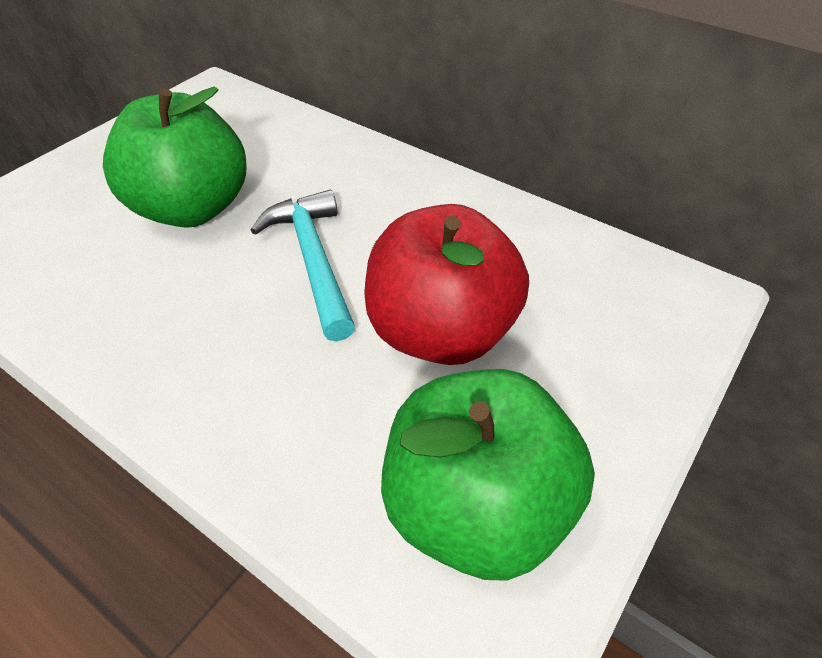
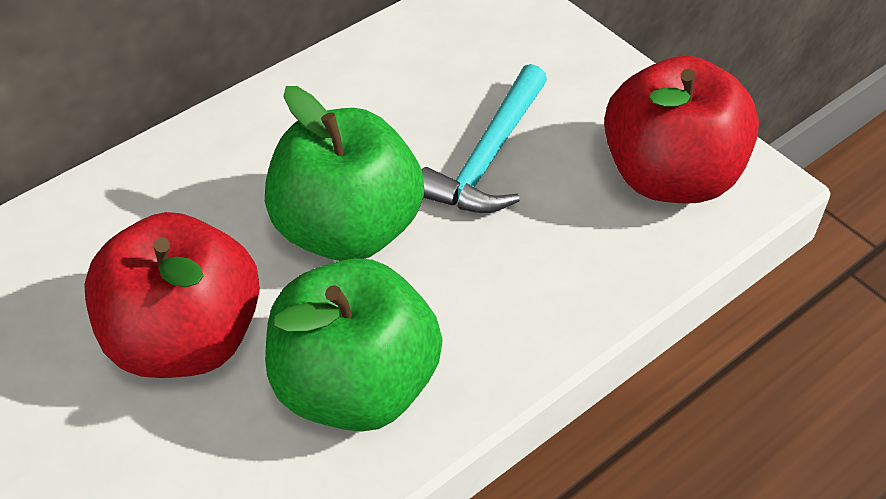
red apple: [364,204,529,365] = 1 -> [84,212,260,378] [604,56,759,204] = 2

